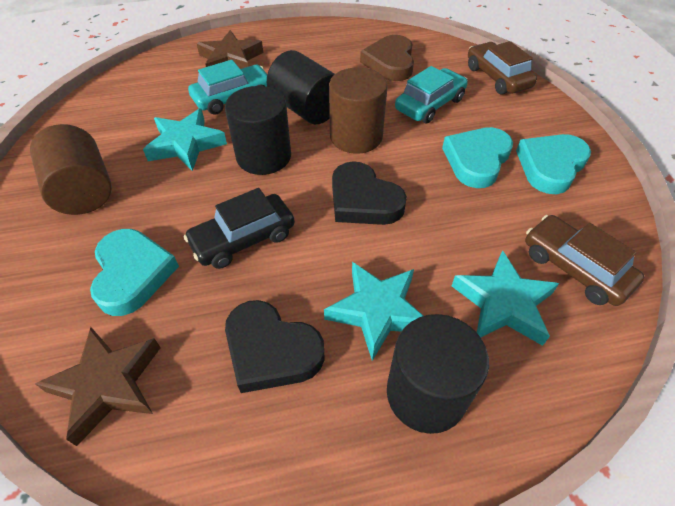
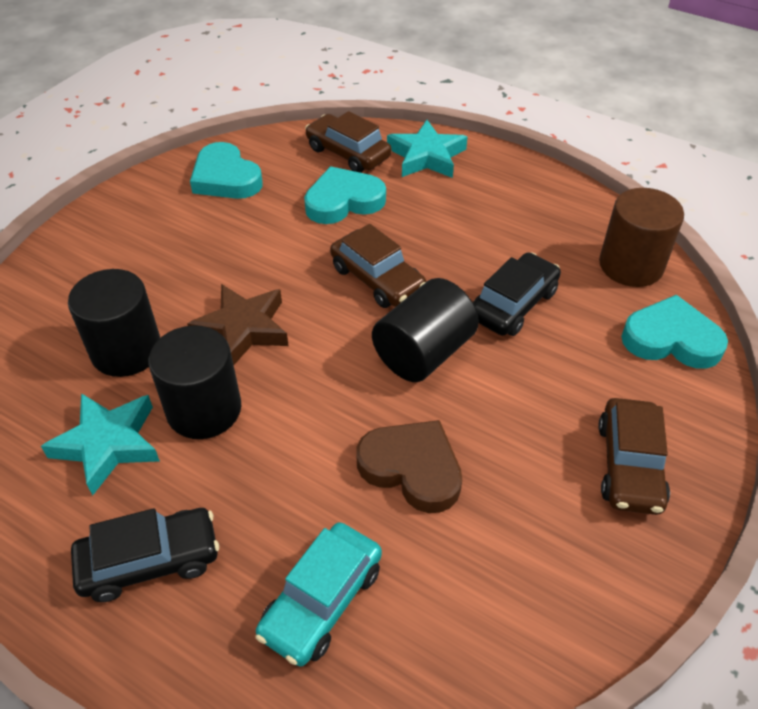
black car: [184,188,295,269] = 1 -> [71,508,219,602] [473,252,561,336] = 2
black heart: [225,300,325,393] [332,161,407,225] = 2 -> none = 0
brown car: [468,41,537,95] [525,215,644,306] = 2 -> [305,111,391,173] [330,224,426,308] [598,398,670,515] = 3
brown cylinder: [30,124,112,215] [329,68,388,154] = 2 -> [599,188,684,287] = 1
brown star: [35,327,161,446] [197,30,263,69] = 2 -> [187,284,289,365] = 1
turquoise car: [188,60,268,115] [395,66,468,124] = 2 -> [255,522,382,667] = 1
turquoise star: [143,109,227,171] [324,262,423,361] [452,250,559,346] = 3 -> [41,393,160,495] [387,120,467,178] = 2

